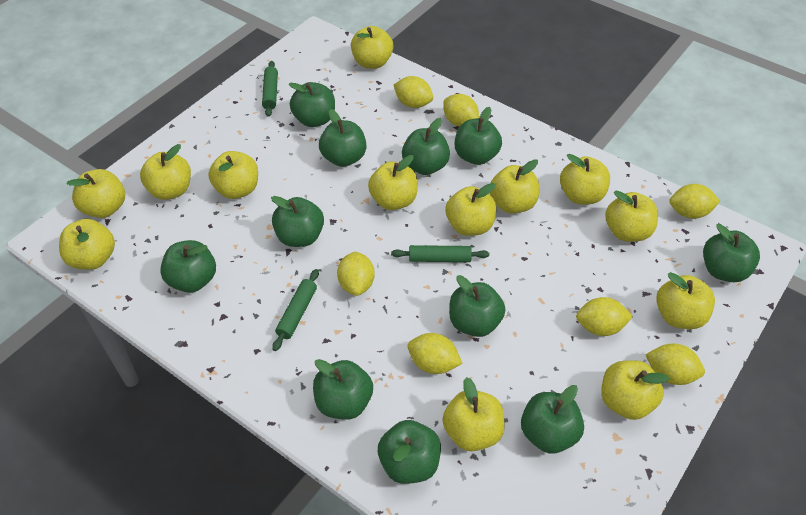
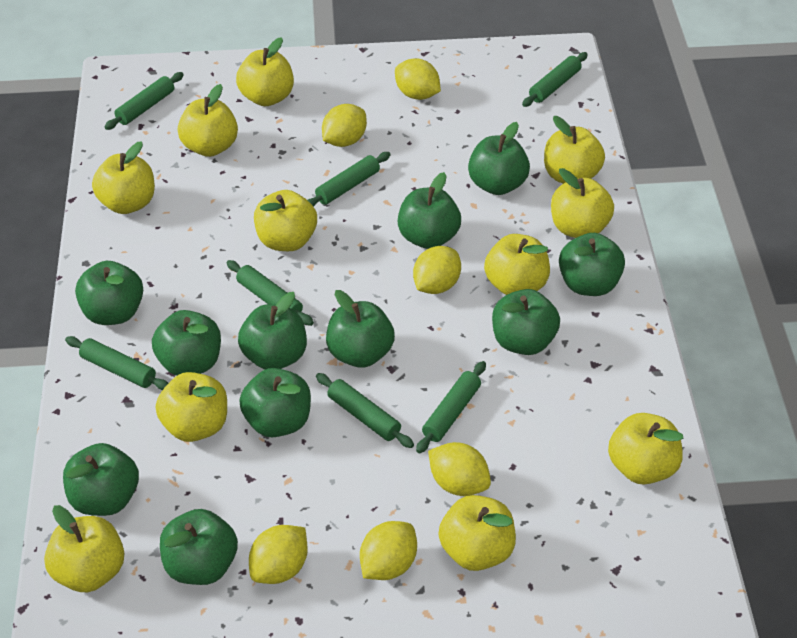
green rolling pin: [262,61,278,117] [272,269,319,351] [391,245,489,262] = 3 -> [65,336,168,390] [105,72,184,130] [227,260,314,326] [308,152,391,207] [316,373,414,448] [416,361,486,453] [522,52,588,107] = 7
yellow apple: [59,219,115,270] [67,169,125,218] [140,144,191,200] [208,151,258,199] [351,26,393,69] [368,155,418,210] [443,377,505,451] [446,183,497,236] [490,159,539,214] [560,154,610,205] [601,360,670,420] [605,190,658,242] [656,272,715,329] = 13 -> [44,505,125,592] [92,141,155,214] [156,372,227,442] [178,84,238,157] [236,37,294,106] [254,190,317,251] [439,495,516,571] [484,234,550,295] [544,116,605,184] [551,168,614,238] [608,413,683,485] = 11
yellow lemon: [337,252,375,296] [394,76,433,108] [408,333,463,374] [443,94,479,127] [576,297,633,336] [645,344,705,385] [669,184,720,219] = 7 -> [249,525,308,584] [322,104,367,147] [360,521,417,580] [395,58,441,100] [413,246,461,294] [428,442,491,496] = 6

